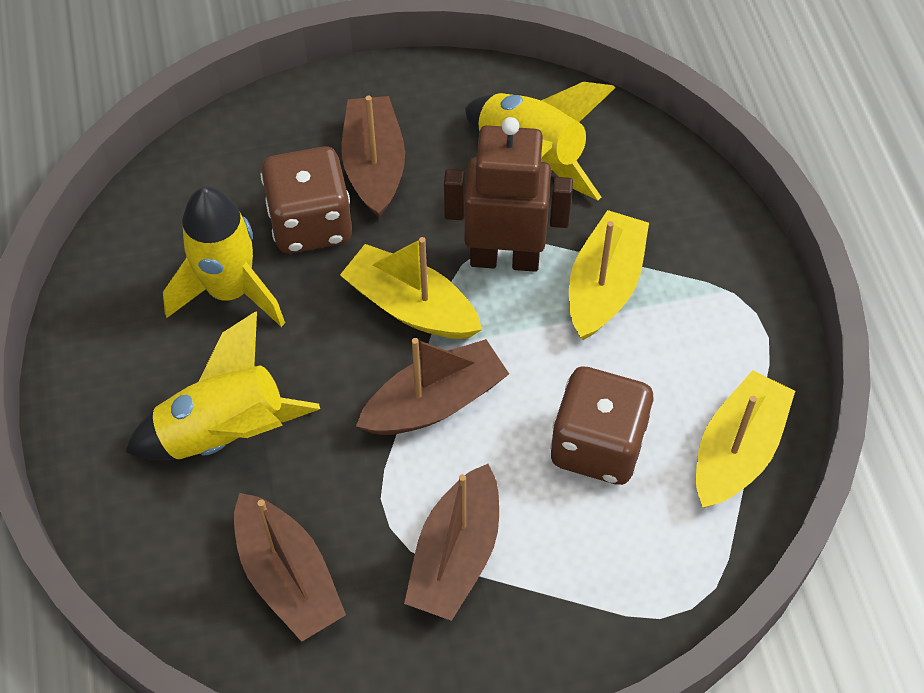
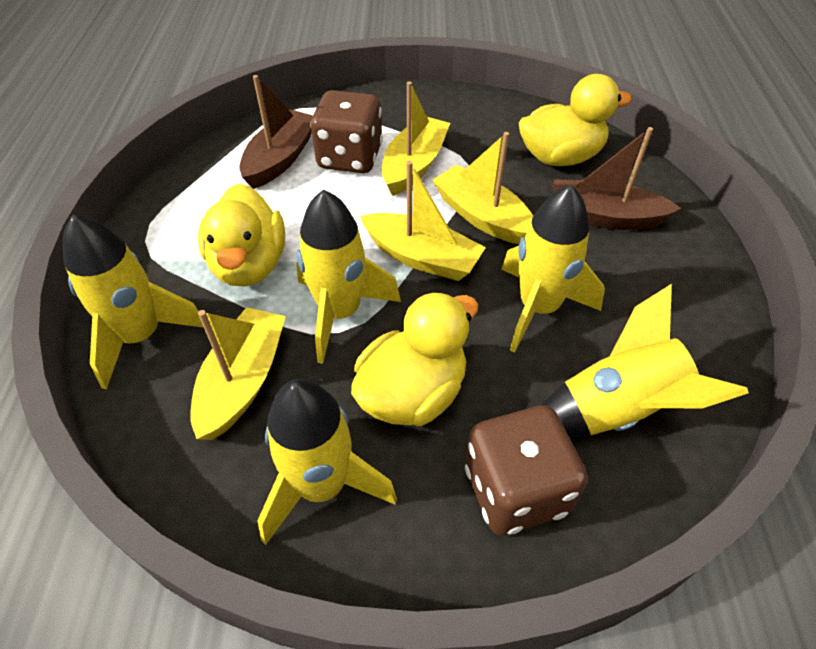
brown boat: [234,493,346,642] [342,96,405,218] [356,338,509,435] [404,464,499,621] = 4 -> [239,75,313,189] [553,127,681,230] = 2
brown robot: [444,117,573,272] = 1 -> none = 0
yellow boat: [340,237,482,339] [569,210,649,340] [696,370,795,508] = 3 -> [190,307,286,440] [360,161,486,281] [382,81,450,196] [432,132,533,244] = 4
yellow duck: none = 0 -> [198,183,285,286] [351,292,478,426] [519,74,632,166] = 3
yellow rocket: [125,311,320,460] [163,187,285,327] [465,82,615,200] = 3 -> [63,214,204,390] [257,379,397,545] [296,189,401,364] [501,184,605,353] [543,284,749,437] = 5

